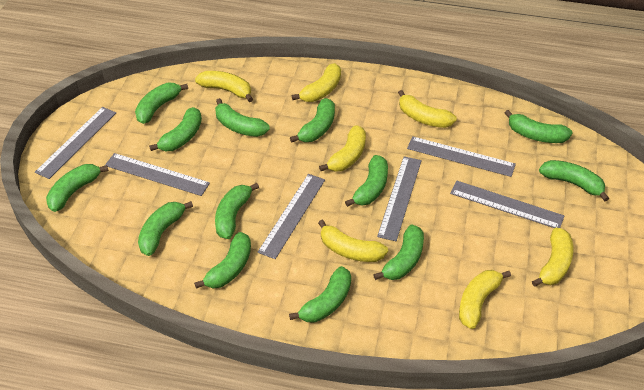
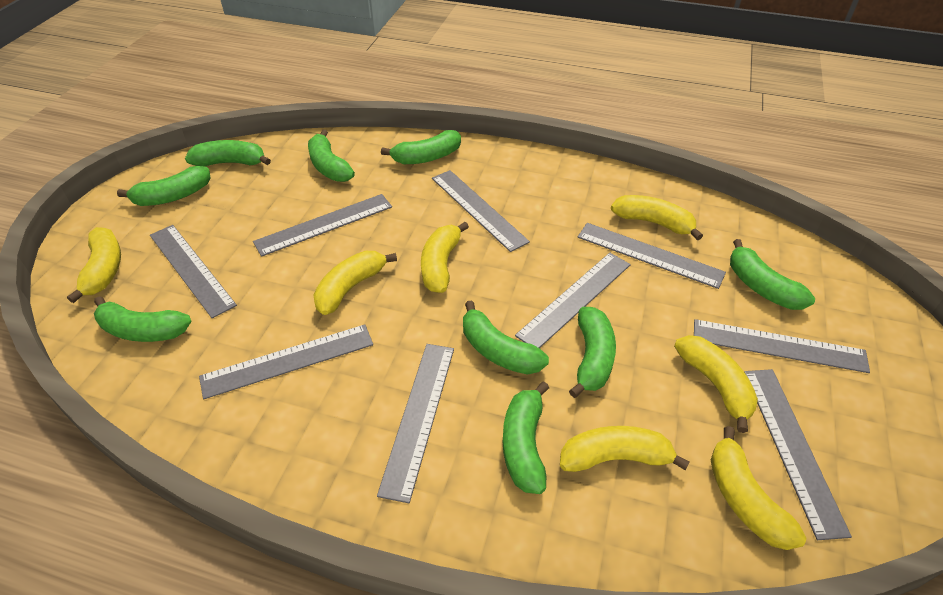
green banana: [46,164,108,212] [135,83,188,124] [138,201,193,256] [149,107,202,151] [194,232,251,289] [215,98,270,137] [215,182,259,239] [289,266,351,322] [290,98,335,142] [345,155,388,207] [373,224,424,280] [505,110,573,143] [539,160,609,202] = 13 -> [94,296,192,342] [117,166,211,206] [185,140,271,167] [308,130,355,182] [381,130,461,164] [463,300,549,375] [503,381,549,494] [569,307,616,398] [730,239,815,310] = 9
grey ruler: [35,107,116,179] [105,153,210,196] [258,174,325,259] [377,156,422,241] [407,136,516,177] [450,180,564,228] = 6 -> [150,225,237,318] [199,324,373,399] [253,194,392,257] [377,344,454,503] [432,170,530,252] [515,253,631,348] [577,223,726,289] [694,319,870,373] [744,369,852,540] = 9

